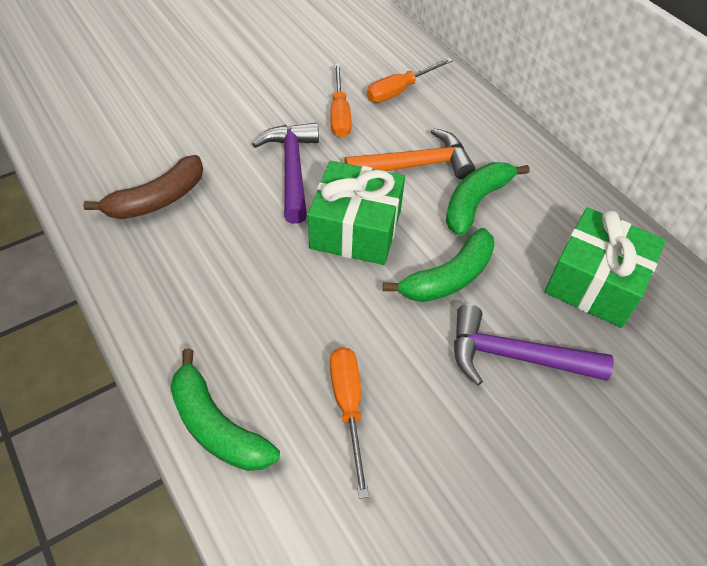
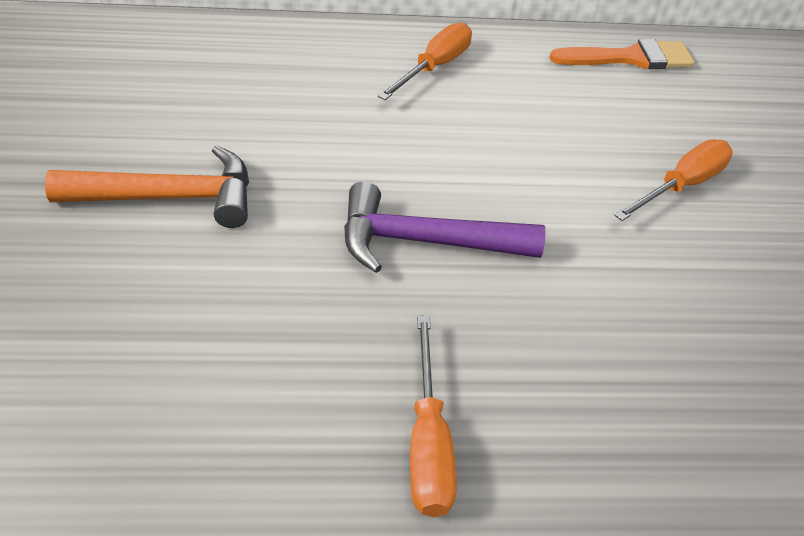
brown banana: [83,155,203,219] = 1 -> none = 0
green banana: [170,348,280,471] [383,228,495,302] [446,162,530,236] = 3 -> none = 0
green gift: [308,161,405,265] [545,207,666,328] = 2 -> none = 0
orange brush: none = 0 -> [549,39,695,70] = 1
purple hammer: [252,123,319,224] [454,304,614,385] = 2 -> [344,181,546,273] = 1

